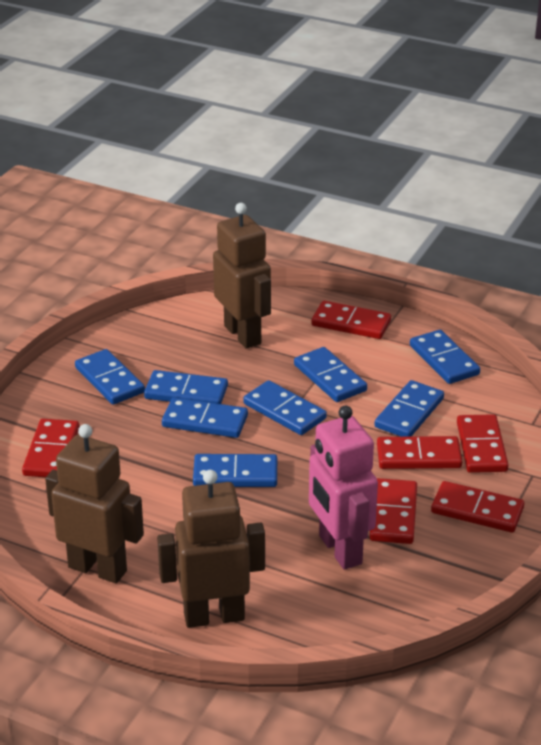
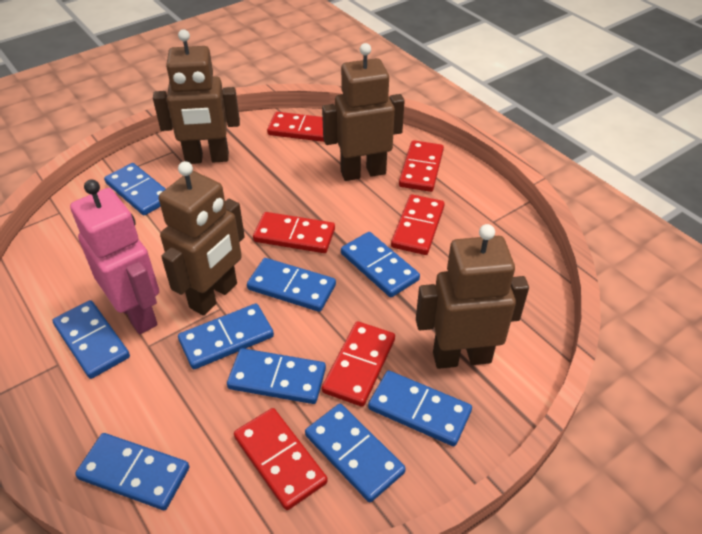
blue domino: [75,349,145,405] [144,370,228,404] [162,397,248,438] [193,454,277,487] [243,380,327,435] [294,347,367,402] [375,380,444,437] [410,330,480,384] = 8 -> [52,300,130,379] [75,433,189,510] [104,163,165,215] [178,304,274,369] [227,348,326,404] [247,258,336,312] [305,404,406,502] [341,232,420,297] [368,371,472,446] = 9
brown robot: [45,424,144,583] [157,470,265,628] [213,203,271,349] = 3 -> [153,29,240,164] [159,161,245,316] [322,43,405,181] [416,224,529,369] = 4

